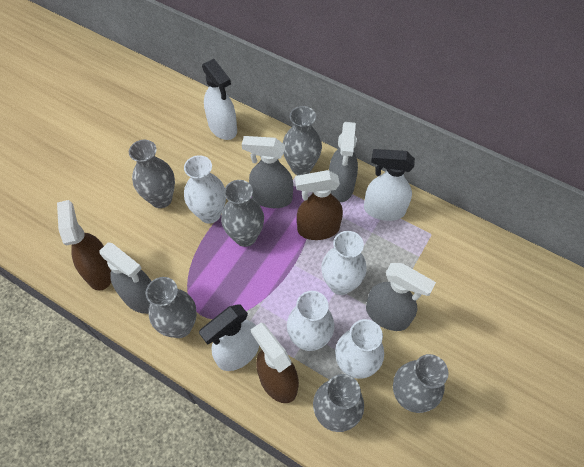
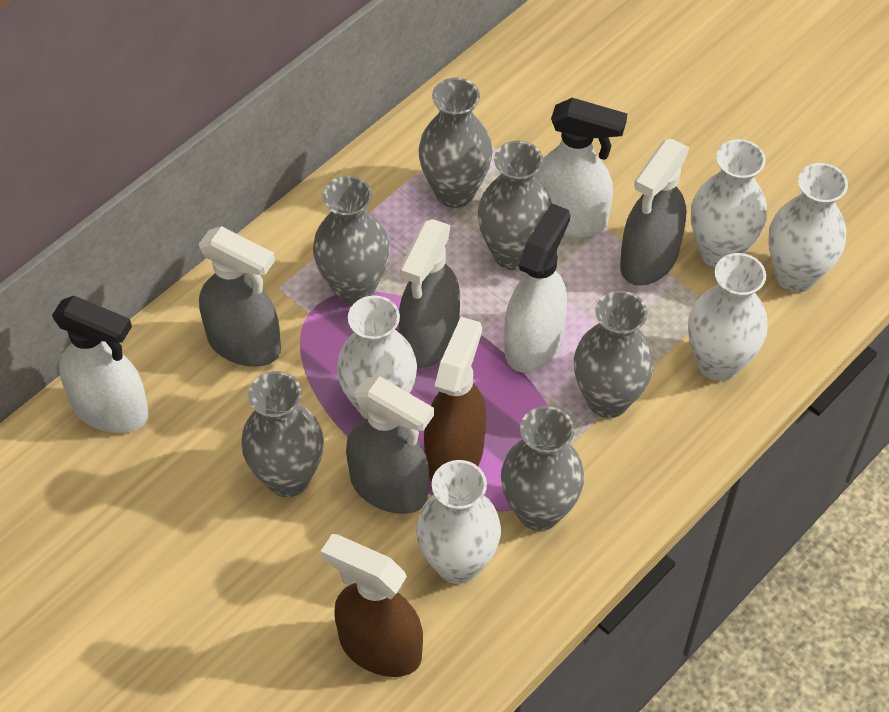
brown spray bottle: [57,200,111,290] [251,322,299,403] [295,170,343,240] = 3 -> [321,534,423,677] [424,317,486,481] = 2
white vase: [184,155,226,224] [287,291,334,351] [321,231,367,295] [335,319,384,379] = 4 -> [337,295,417,419] [416,460,501,584] [688,253,768,381] [691,139,767,268] [768,163,848,292] = 5

